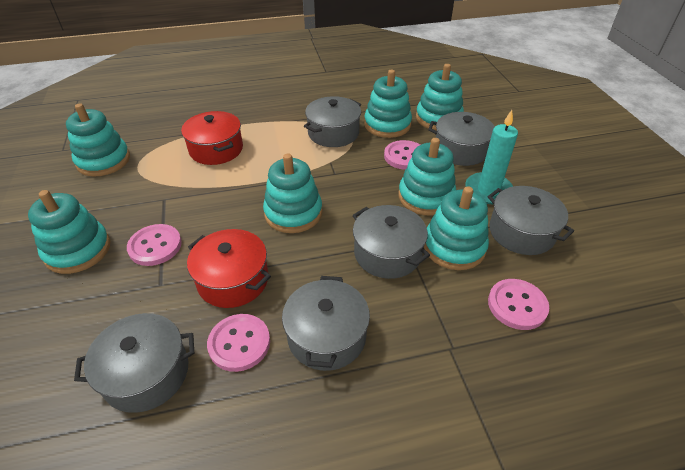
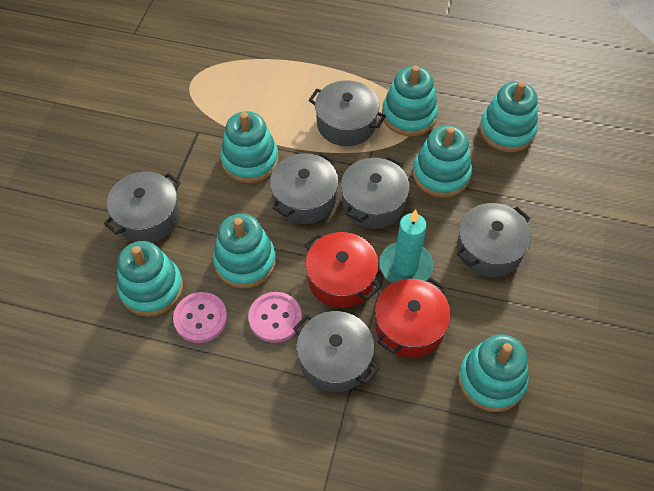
pink button: [127,224,182,266] [207,314,270,372] [384,140,420,170] [488,279,549,330] = 4 -> [173,292,227,343] [248,292,302,343] = 2

